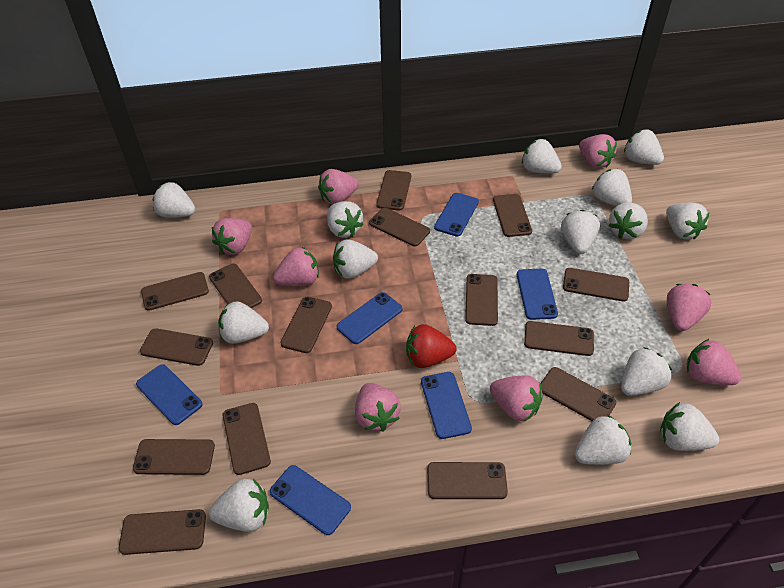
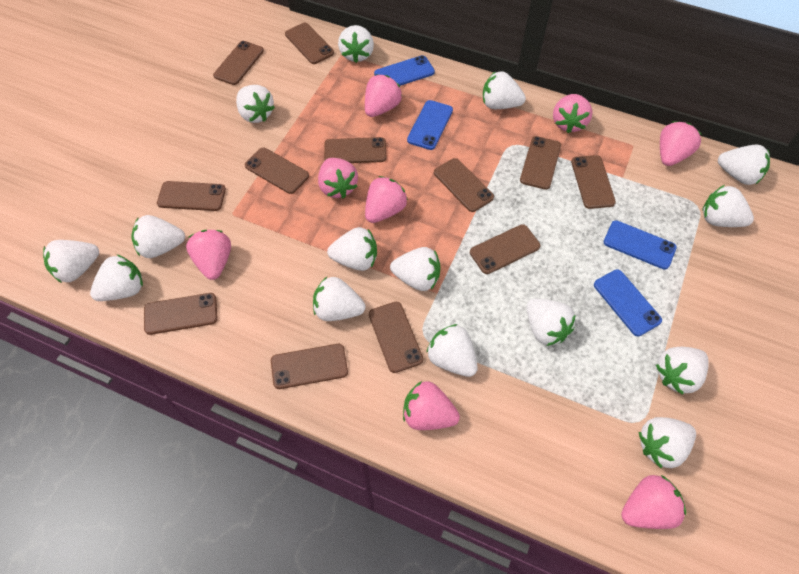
blue phone: [136,364,202,425] [270,465,351,535] [337,292,402,344] [421,372,472,439] [434,193,479,237] [517,268,558,320] = 6 -> [374,55,435,86] [407,100,453,150] [594,269,662,336] [604,220,677,270] = 4
brown phone: [119,509,206,555] [133,439,215,475] [140,328,213,366] [141,272,209,311] [209,264,262,308] [223,403,271,475] [280,297,332,353] [369,208,430,246] [376,170,411,210] [427,462,508,499] [465,274,498,326] [493,194,532,237] [524,321,594,356] [541,367,616,421] [563,268,629,302] = 15 -> [144,293,218,335] [157,181,226,211] [213,41,264,85] [245,148,309,194] [271,344,348,389] [285,23,334,64] [324,137,386,163] [369,302,423,373] [434,158,494,212] [470,224,541,274] [520,136,561,190] [571,155,616,209] = 12
red strawberry: [406,324,456,368] = 1 -> none = 0
white strawberry: [153,182,196,218] [209,479,269,532] [218,301,269,344] [327,201,364,238] [333,239,378,279] [522,139,562,174] [561,210,600,254] [575,415,631,465] [592,169,632,206] [609,203,648,239] [621,347,672,396] [624,130,664,165] [660,402,719,451] [666,203,709,239] = 14 -> [43,240,99,283] [90,254,143,301] [131,215,185,258] [236,85,275,123] [313,277,366,321] [327,227,377,271] [338,25,374,63] [390,247,441,291] [426,324,478,377] [483,71,526,109] [527,299,576,346] [638,417,696,469] [656,347,709,395] [702,185,754,227] [718,145,770,185] = 15

